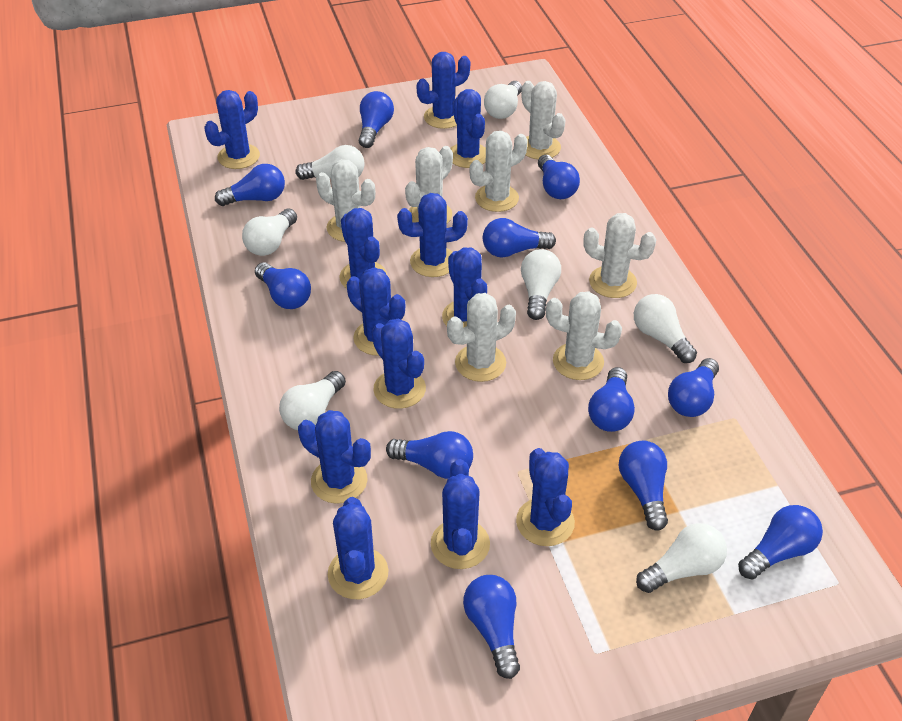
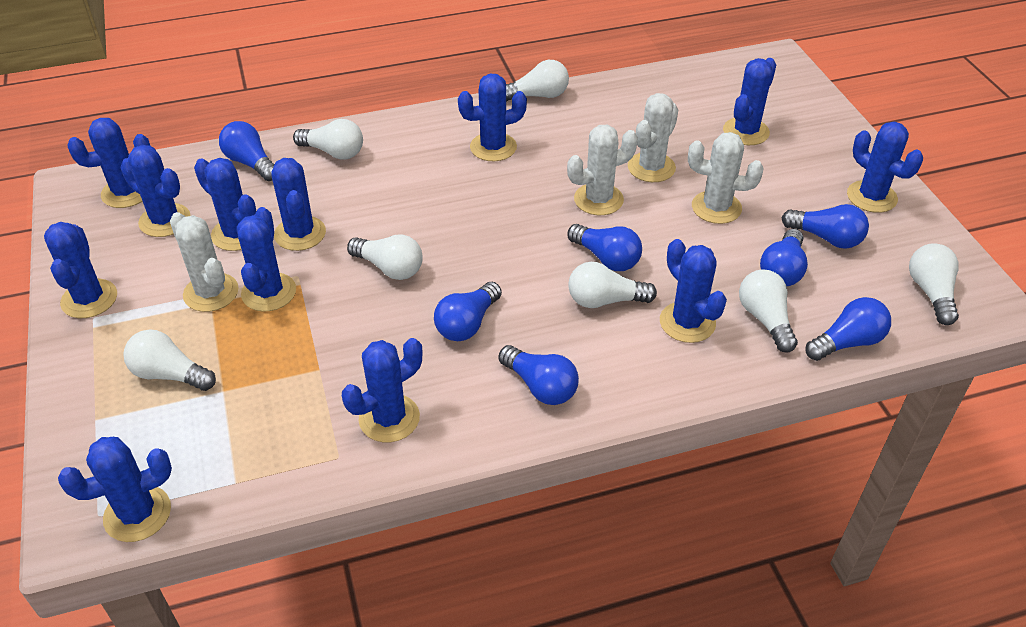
blue light bulb: [215,164,285,206] [255,262,311,309] [359,91,394,148] [386,431,473,479] [463,575,520,679] [483,218,556,258] [538,155,580,199] [588,367,635,432] [619,441,668,530] [668,358,719,417] [738,505,823,580] = 11 -> [219,121,274,181] [434,282,502,341] [498,345,579,405] [568,224,642,271] [760,229,808,286] [782,204,869,249] [805,297,891,361] = 7
white cactus: [316,159,375,242] [405,146,453,223] [447,293,516,382] [470,131,528,212] [521,81,566,159] [546,291,622,380] [583,213,656,298] = 7 -> [170,212,238,312] [567,125,638,215] [628,93,679,182] [688,132,764,224] = 4

